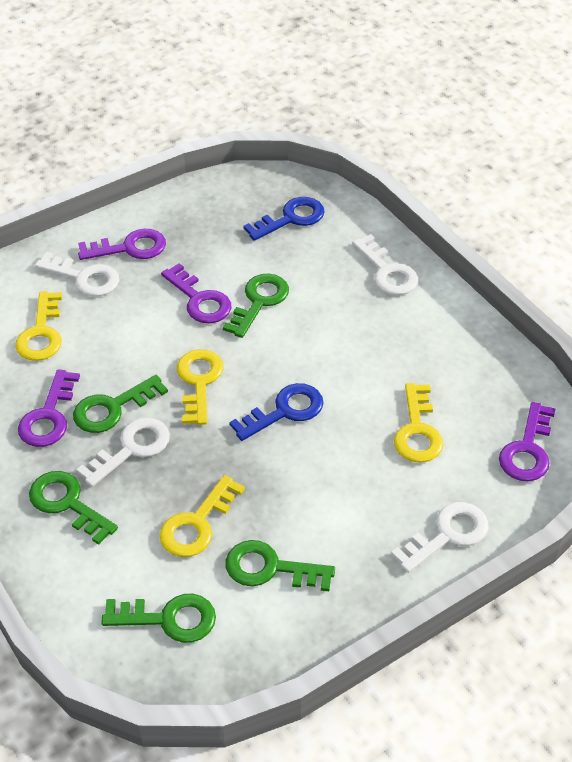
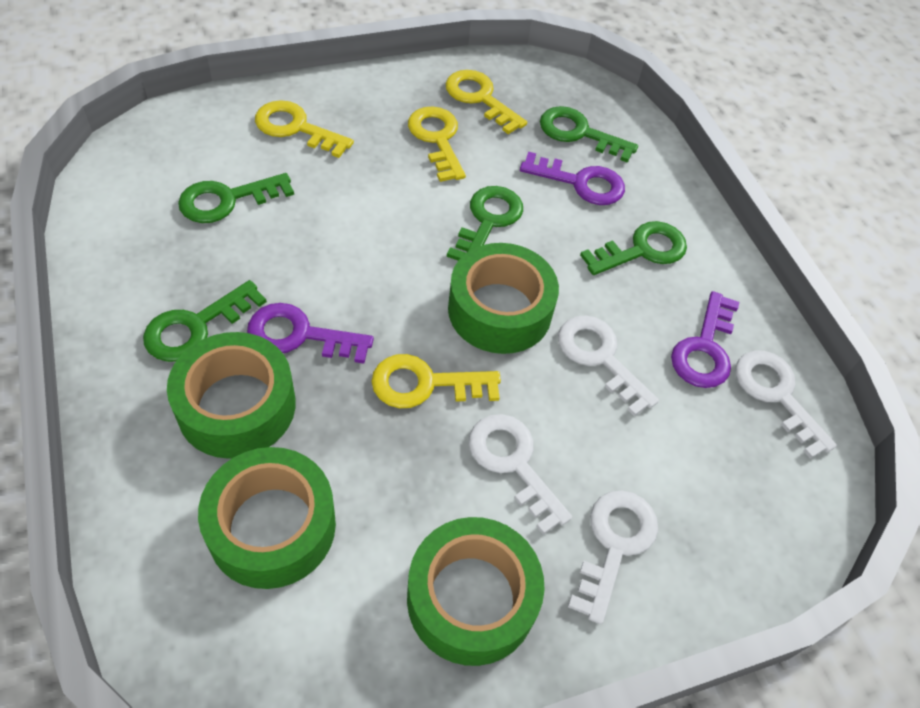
blue key: [229,383,324,441] [243,197,325,241] = 2 -> none = 0
green tape: none = 0 -> [167,332,295,459] [198,447,336,589] [407,517,545,666] [448,243,559,354] = 4
purple key: [18,369,80,447] [78,229,166,260] [161,263,231,323] [499,402,555,481] = 4 -> [247,303,374,364] [520,152,625,205] [671,291,739,388] = 3

